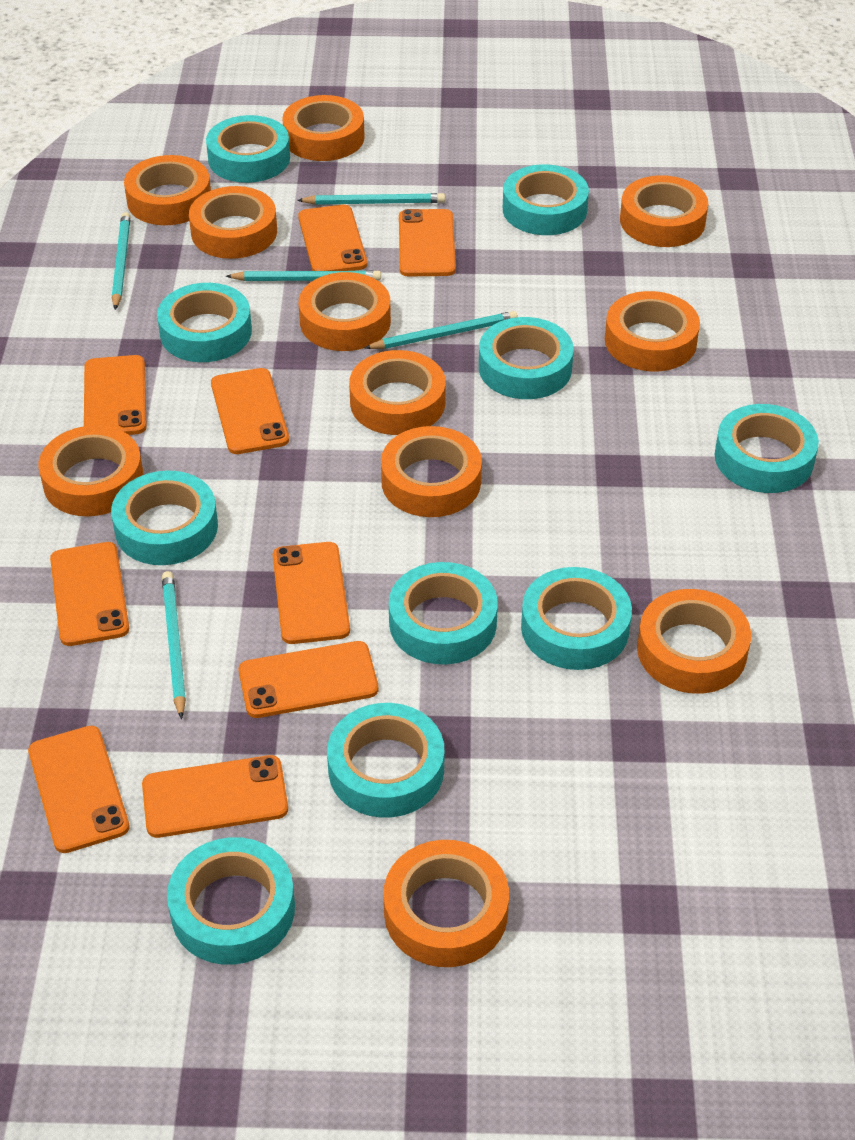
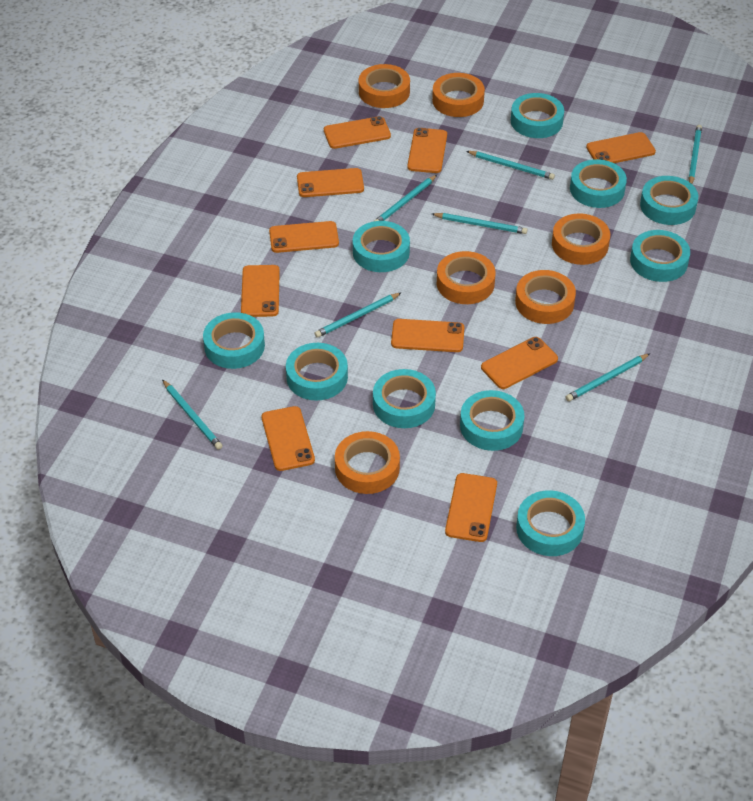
orange phone: [28,726,130,853] [50,542,129,646] [84,355,147,435] [142,755,288,838] [211,368,289,454] [239,641,378,718] [273,542,350,644] [298,205,367,271] [399,209,456,277] = 9 -> [241,265,280,317] [262,406,315,471] [269,221,339,253] [297,168,364,197] [324,116,391,149] [391,319,464,352] [407,128,447,173] [445,473,497,542] [481,337,558,389] [586,132,656,163] = 10
orange tape: [38,425,144,516] [124,155,211,225] [189,186,277,259] [282,95,365,161] [299,272,391,351] [349,350,446,435] [381,426,482,517] [383,840,509,967] [605,291,700,371] [620,175,708,247] [637,589,751,694] = 11 -> [335,431,400,494] [359,64,410,108] [432,73,485,117] [437,251,495,304] [515,270,576,324] [552,213,610,265] = 6
turquoise pencil: [112,212,131,310] [162,571,186,719] [226,270,381,281] [297,193,445,205] [365,311,518,349] = 5 -> [162,380,222,450] [314,292,402,338] [373,175,437,222] [432,213,527,234] [466,151,555,180] [566,353,650,401] [689,125,702,184] = 7

